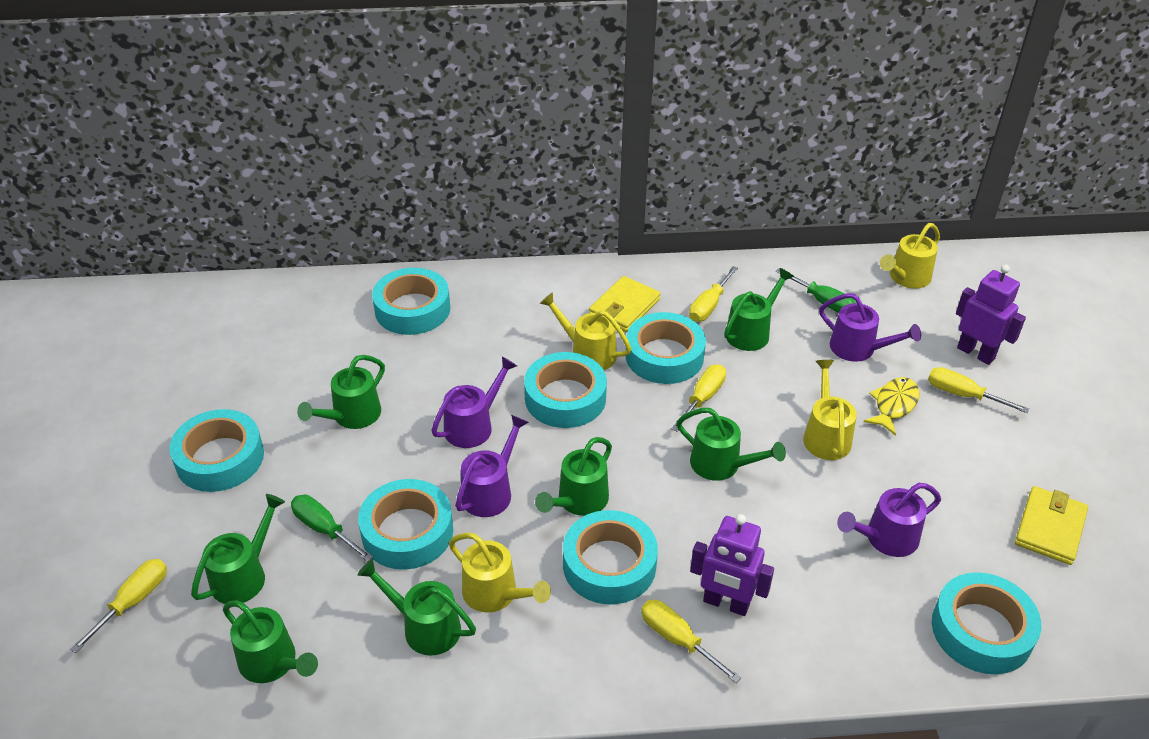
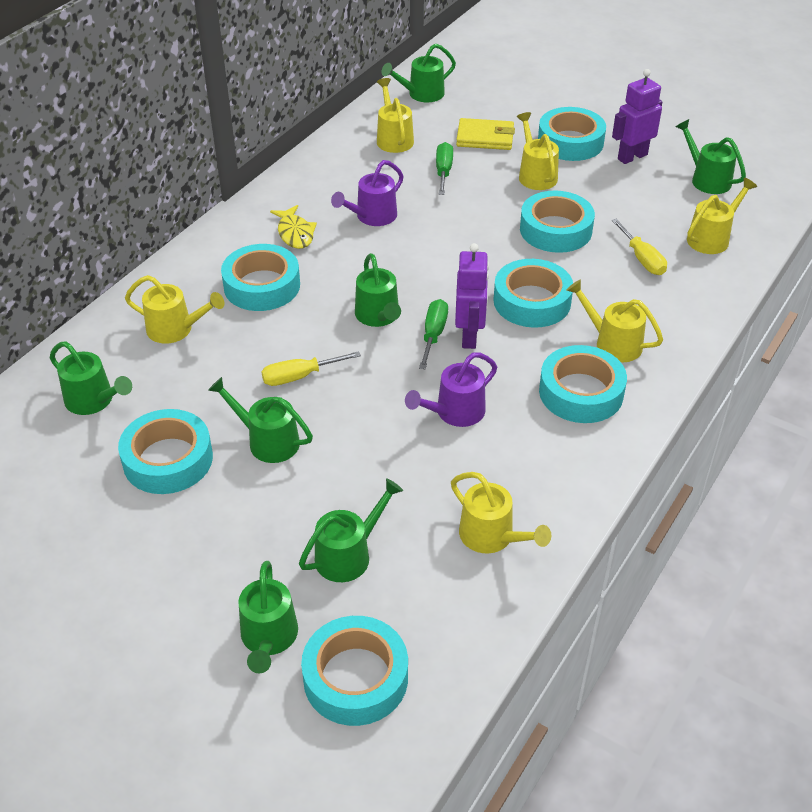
purple watering can: [431,357,517,448] [455,415,529,517] [819,293,921,362] [837,483,941,557] = 4 -> [331,160,404,226] [405,352,497,427] = 2
yellow screwdriver: [70,559,167,653] [641,600,741,683] [672,364,726,432] [689,266,738,322] [928,367,1029,413] = 5 -> [261,351,361,386] [611,219,667,275] = 2
yellow wallet: [589,276,661,332] [1015,486,1088,565] = 2 -> [456,118,515,150] = 1
yellow watering can: [449,533,551,613] [540,292,632,370] [803,360,857,460] [880,223,940,289] = 4 -> [125,275,224,344] [377,78,414,153] [451,472,551,553] [517,112,559,190] [567,279,663,362] [687,178,757,254] = 6

